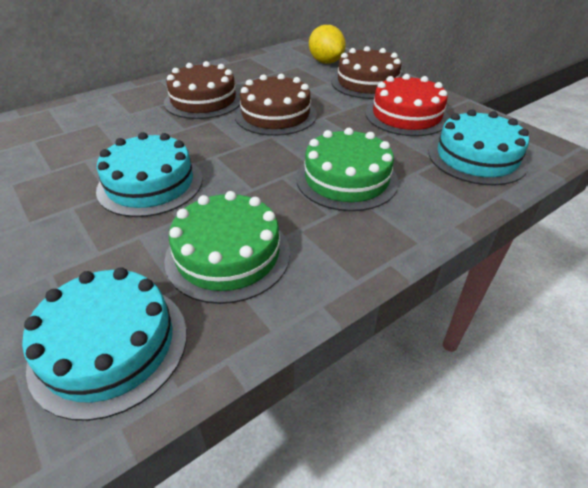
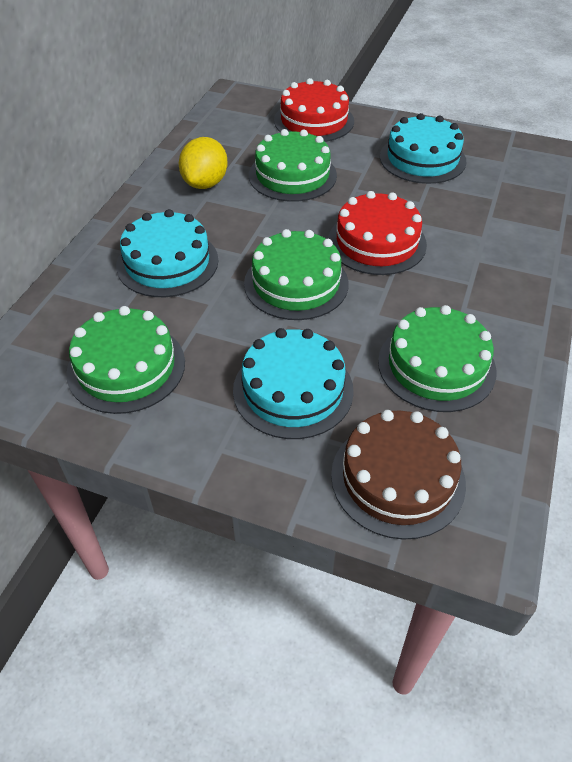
brown cake: [164,61,240,119] [235,74,317,136] [332,46,402,99] = 3 -> [331,410,466,540] = 1
green cake: [164,191,290,304] [296,128,398,211] = 2 -> [66,306,185,414] [244,229,349,320] [249,129,337,202] [378,305,497,412] = 4
red cake: [366,74,449,136] = 1 -> [274,78,354,142] [328,191,427,275] = 2

